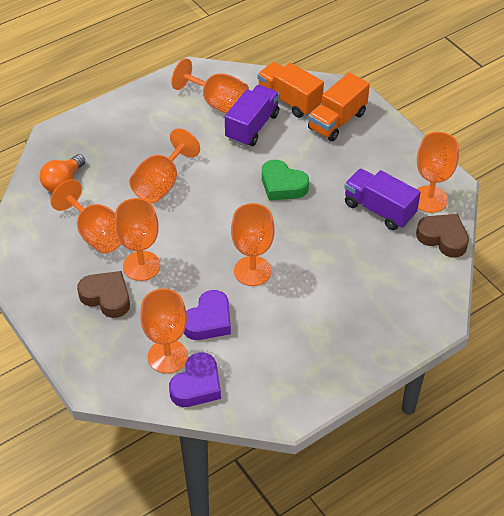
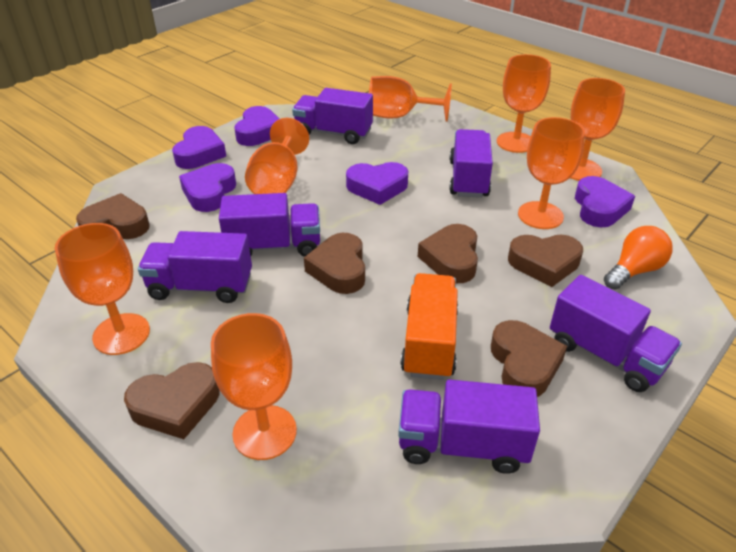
brown heart: [77,271,130,318] [416,214,469,257] = 2 -> [76,193,149,239] [124,362,220,439] [304,233,365,294] [418,224,478,283] [491,320,567,397] [508,235,583,287] = 6
green heart: [262,160,309,201] = 1 -> none = 0
orange truck: [257,62,324,118] [308,72,370,141] = 2 -> [400,273,458,380] = 1
purple heart: [169,353,221,407] [184,290,231,340] = 2 -> [172,126,226,169] [179,163,236,212] [234,106,279,146] [346,162,408,205] [575,176,635,227] = 5
purple truck: [225,85,280,147] [344,169,421,230] = 2 -> [138,231,252,303] [219,193,320,257] [292,88,373,144] [398,380,540,474] [449,129,493,198] [550,275,682,392] = 6

